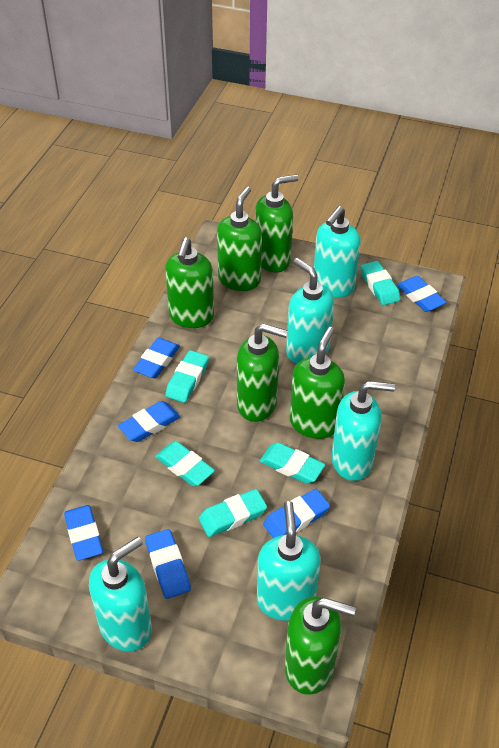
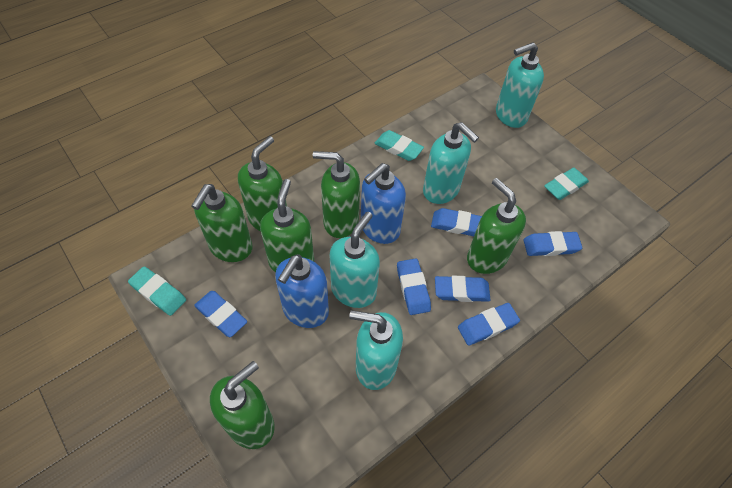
blue soap dispenser: none = 0 -> [275,254,329,328] [361,163,406,244] = 2
turquoise eraser: [155,441,215,486] [165,350,209,403] [199,489,267,537] [260,442,325,484] [360,261,401,305] = 5 -> [128,266,186,316] [375,130,424,161] [544,168,589,200] = 3
turquoise soap dispenser: [89,537,152,652] [257,501,321,621] [286,258,334,364] [314,206,361,298] [332,381,395,481] = 5 -> [329,212,380,308] [349,310,403,390] [423,122,479,204] [496,42,544,128] = 4

